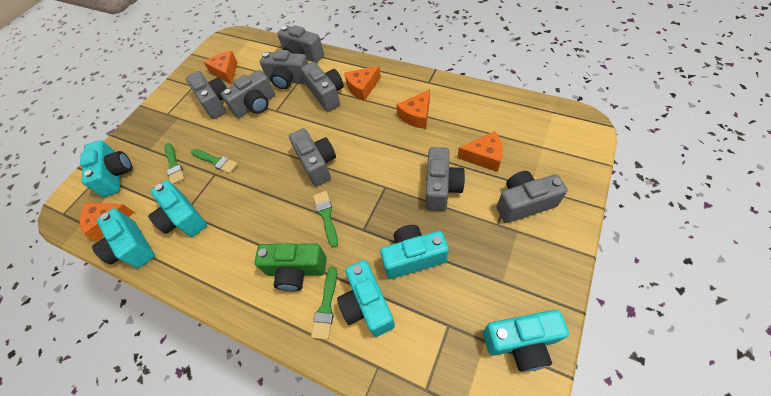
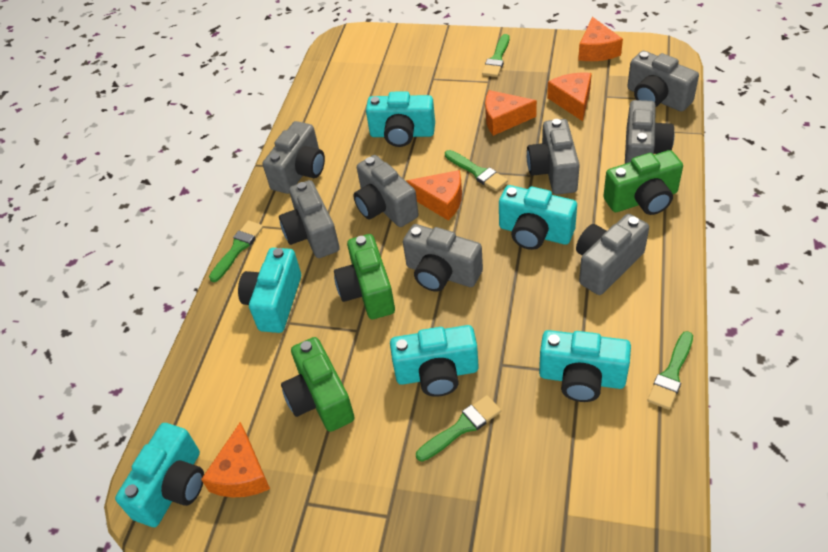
green brush: [164,143,185,184] [191,149,238,174] [311,267,337,340] [313,191,338,248] = 4 -> [209,221,263,282] [416,395,501,462] [445,150,508,191] [482,34,509,77] [647,331,693,410] = 5
green camera: [255,243,327,291] = 1 -> [281,337,355,432] [334,234,395,319] [603,150,683,215] = 3

